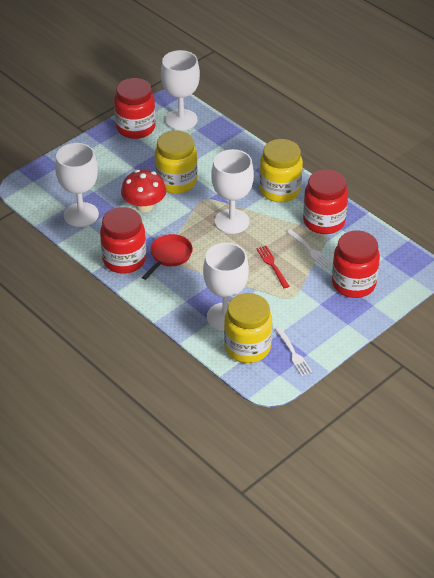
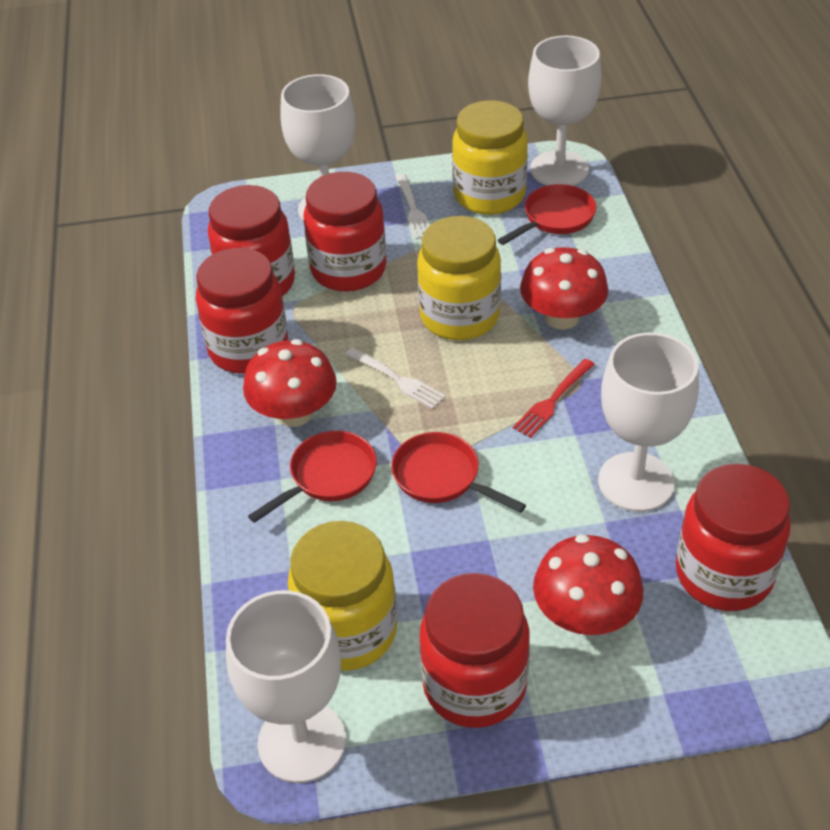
red jar: [100,207,146,274] [114,78,156,139] [303,169,348,234] [332,231,380,298] = 4 -> [196,248,288,374] [208,185,295,296] [303,172,387,292] [420,573,530,728] [676,464,791,611] = 5
red mushroom: [121,170,166,212] = 1 -> [243,339,337,427] [520,247,608,330] [533,534,643,635] = 3
red pan: [142,234,193,280] = 1 -> [248,431,377,523] [391,432,526,513] [498,184,596,245] = 3

